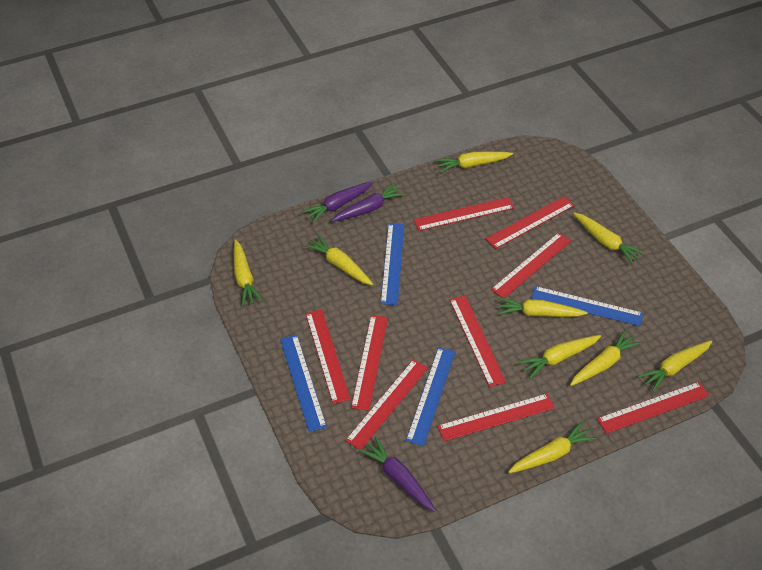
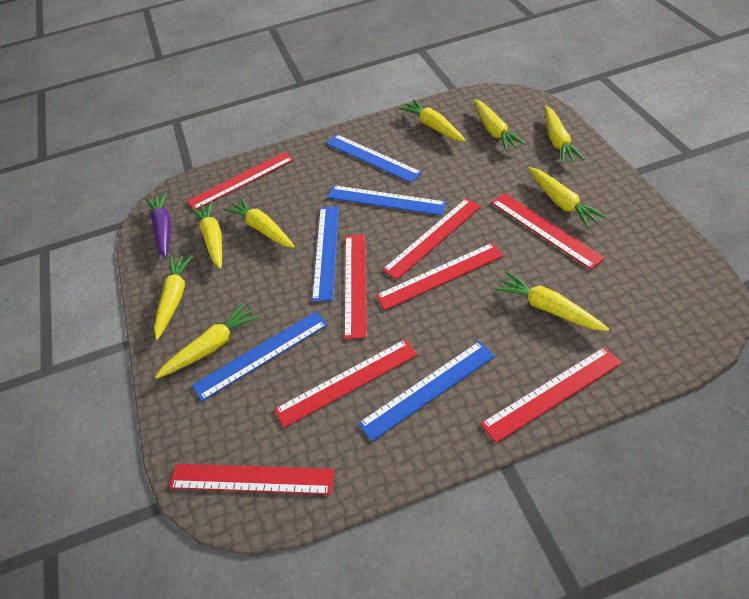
blue ruler: [280,335,327,432] [381,223,404,305] [406,347,455,446] [531,286,643,326] = 4 -> [192,311,328,401] [312,206,339,302] [326,134,422,183] [327,185,447,215] [358,341,495,441] = 5
purple carrot: [302,181,373,223] [331,183,406,222] [359,437,436,512] = 3 -> [145,192,171,258] = 1
red ruler: [306,310,350,404] [345,359,428,450] [351,315,388,411] [413,197,514,231] [437,394,555,441] [449,296,506,387] [486,196,574,249] [491,232,571,298] [597,382,709,434] = 9 -> [169,464,334,495] [187,152,294,210] [274,339,417,428] [344,235,367,339] [376,243,504,310] [382,198,481,280] [480,347,622,443] [491,193,605,270] = 8

